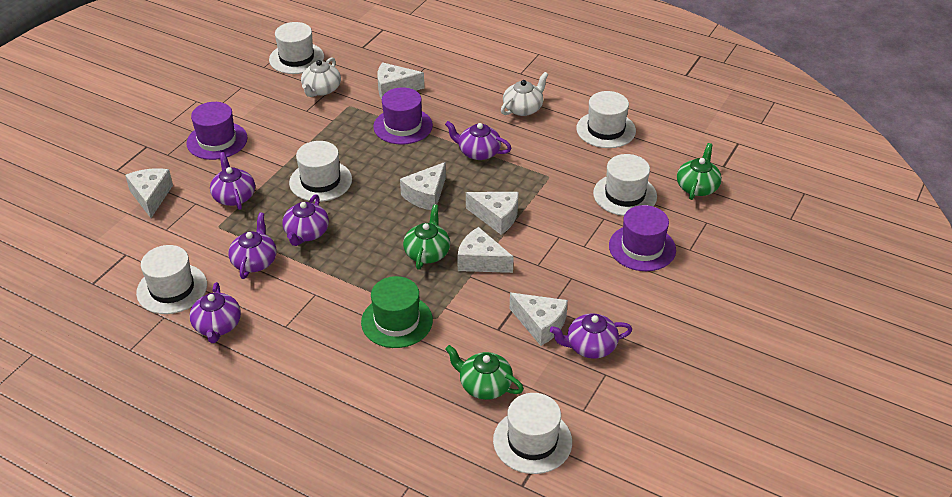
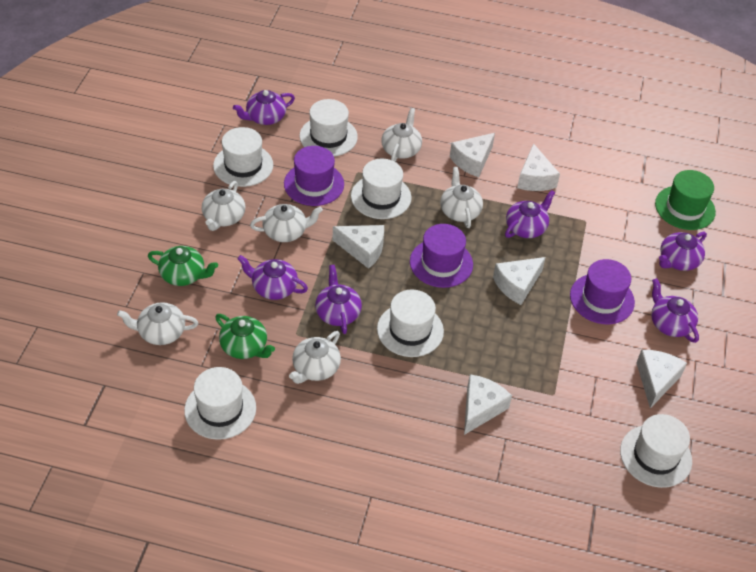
green teapot: [403,205,450,270] [445,345,524,400] [677,143,722,200] = 3 -> [148,246,218,286] [215,314,275,359] = 2
white teapot: [301,57,341,97] [501,72,548,116] = 2 -> [117,302,199,345] [202,181,245,231] [250,204,323,242] [289,331,341,384] [381,108,422,162] [440,167,483,228] = 6

